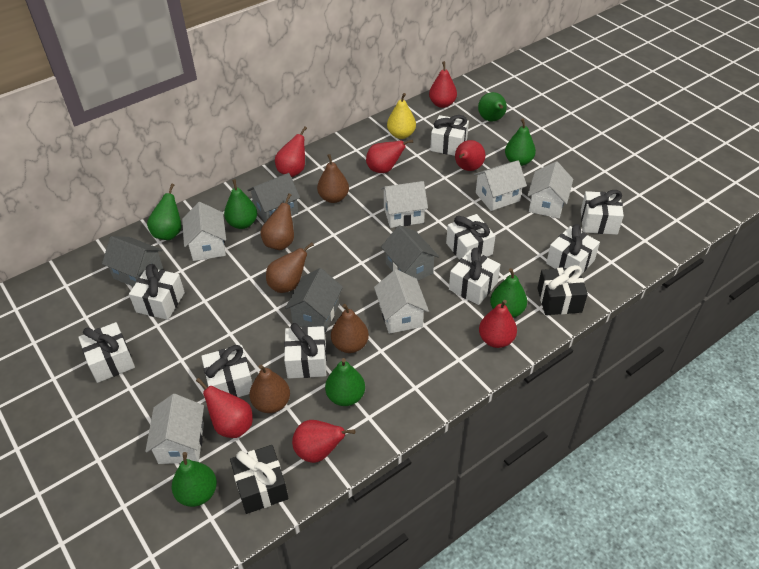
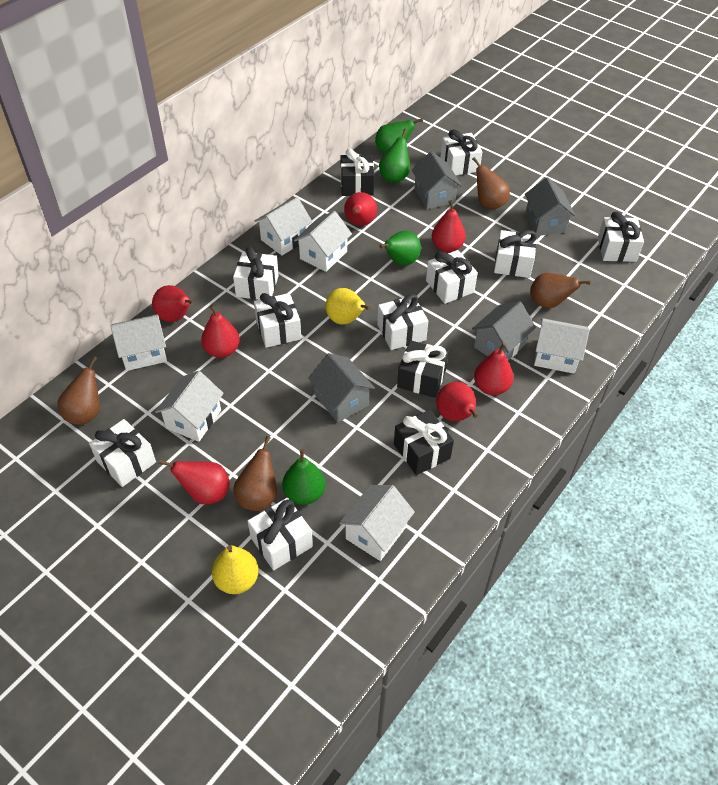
black gift: [230,445,289,514] [537,265,588,315] = 2 -> [341,149,374,196] [394,410,454,475] [397,340,449,398] = 3
brown pear: [249,365,290,413] [261,193,294,250] [266,242,314,293] [317,154,349,203] [331,304,369,353] = 5 -> [58,356,100,425] [234,436,277,511] [472,157,510,210] [530,273,591,308] = 4
green pear: [147,184,182,240] [172,452,217,507] [224,179,257,229] [325,358,365,406] [478,92,507,122] [490,268,527,318] [505,118,536,166] = 7 -> [282,449,326,505] [375,118,423,154] [379,129,410,183] [379,231,421,266] = 4
yellow pear: [387,93,416,139] = 1 -> [212,545,259,594] [326,288,371,325] = 2

